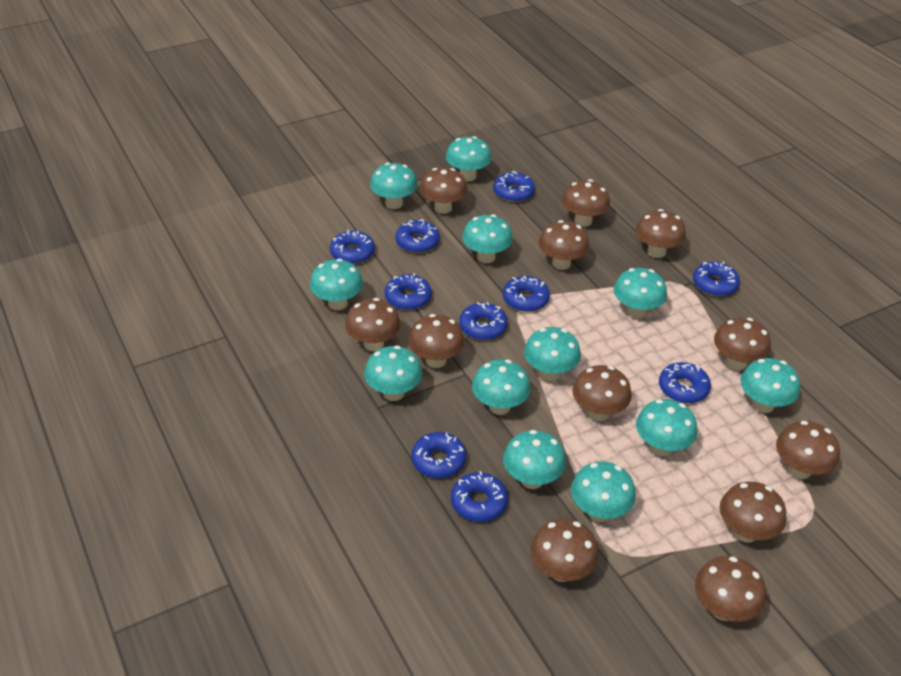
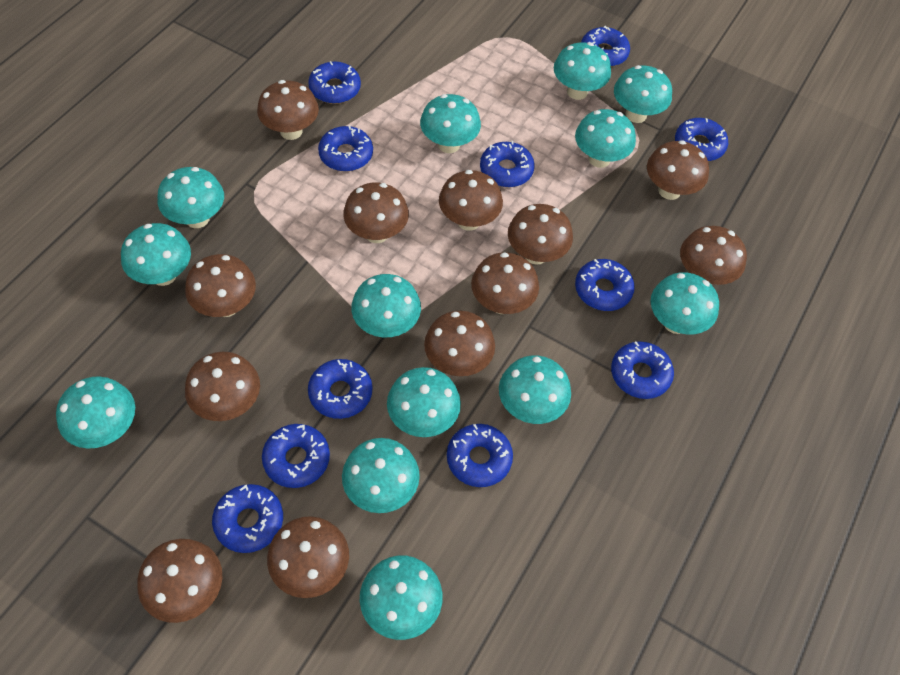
blue donut: [330,230,375,264] [385,273,432,310] [395,219,440,253] [411,432,466,478] [451,471,508,522] [459,302,508,340] [493,171,535,202] [503,276,550,312] [659,362,711,403] [693,262,740,297] = 10 -> [212,484,283,553] [262,424,330,488] [308,61,361,104] [308,359,372,419] [318,125,373,172] [447,424,513,487] [480,141,535,187] [575,259,635,311] [581,26,630,66] [611,341,674,399] [675,118,728,161] = 11
turquoise mushroom: [310,259,363,310] [364,346,423,401] [370,163,418,209] [446,136,492,181] [462,214,513,263] [472,359,531,415] [503,430,566,489] [524,327,581,381] [571,461,636,522] [614,268,667,319] [636,399,697,456] [741,358,800,413] = 12 -> [56,376,135,449] [121,223,191,286] [158,167,224,228] [342,438,420,513] [351,274,421,337] [360,556,443,640] [387,367,461,437] [420,94,481,153] [499,355,571,424] [554,42,611,100] [575,109,636,168] [614,65,672,123] [651,272,719,334] = 13

